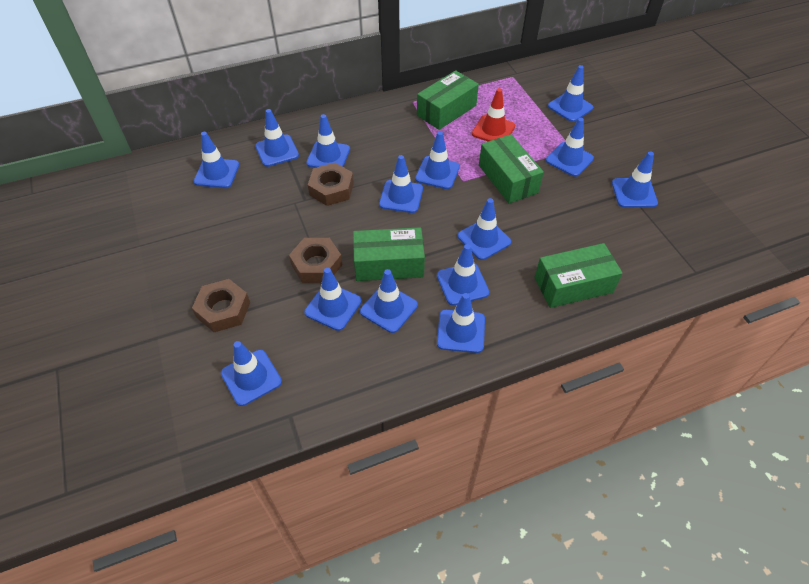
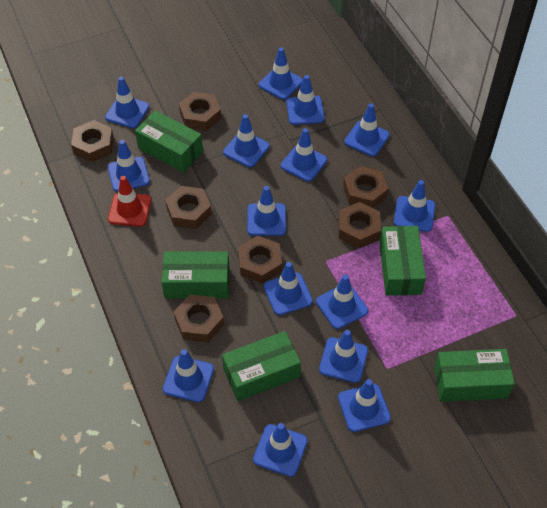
blue traffic cone: [194,132,240,188] [221,341,282,406] [255,109,299,167] [304,268,362,331] [306,114,350,168] [360,269,418,333] [379,155,423,213] [415,131,460,189] [437,244,489,305] [437,293,485,353] [458,198,511,260] [546,118,594,177] [548,65,593,122] [612,151,658,208] = 14 -> [105,77,150,128] [108,140,150,192] [163,349,214,402] [223,114,270,168] [247,186,286,236] [253,423,308,477] [259,47,303,100] [264,262,313,315] [281,128,327,182] [286,75,325,125] [316,274,368,329] [319,330,368,383] [338,379,391,432] [344,103,390,156] [394,180,435,232] = 15
brown nut: [192,279,250,332] [289,238,342,283] [308,163,354,206] = 3 -> [71,120,114,162] [165,186,212,229] [174,295,224,342] [179,92,221,131] [238,236,282,284] [339,202,381,248] [343,166,388,208] = 7
green box: [353,227,425,281] [417,70,479,130] [479,134,544,204] [534,243,623,308] = 4 -> [135,110,203,173] [161,251,229,298] [222,331,301,401] [379,226,426,296] [434,349,515,402] = 5

